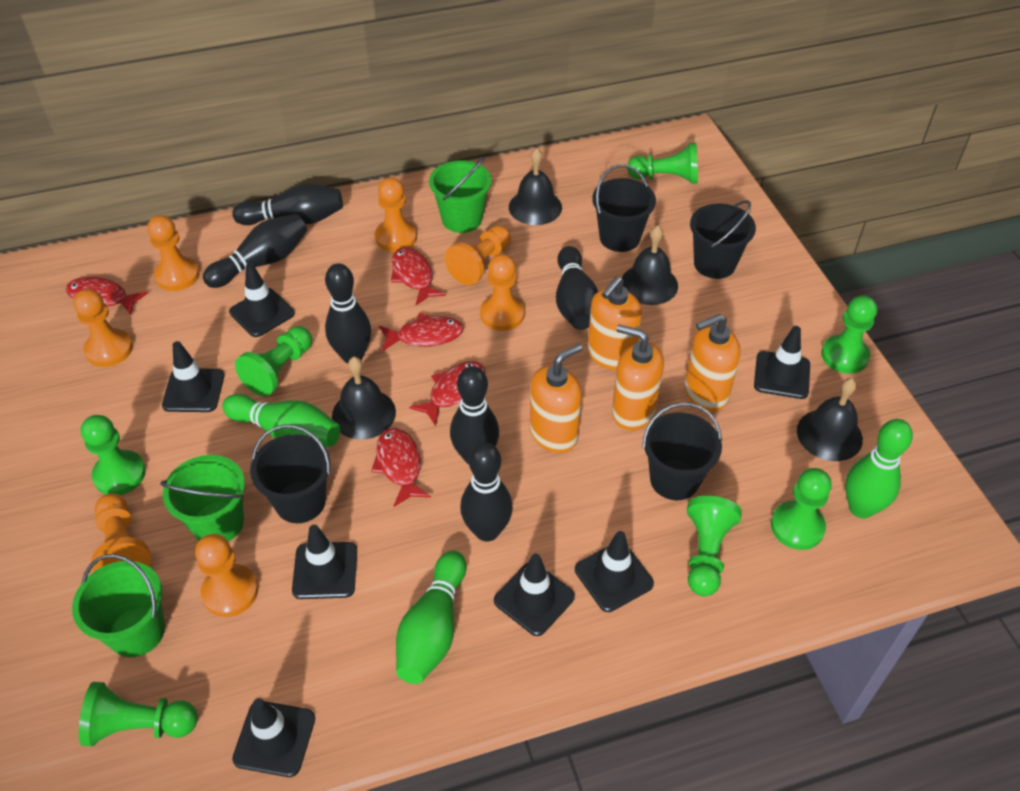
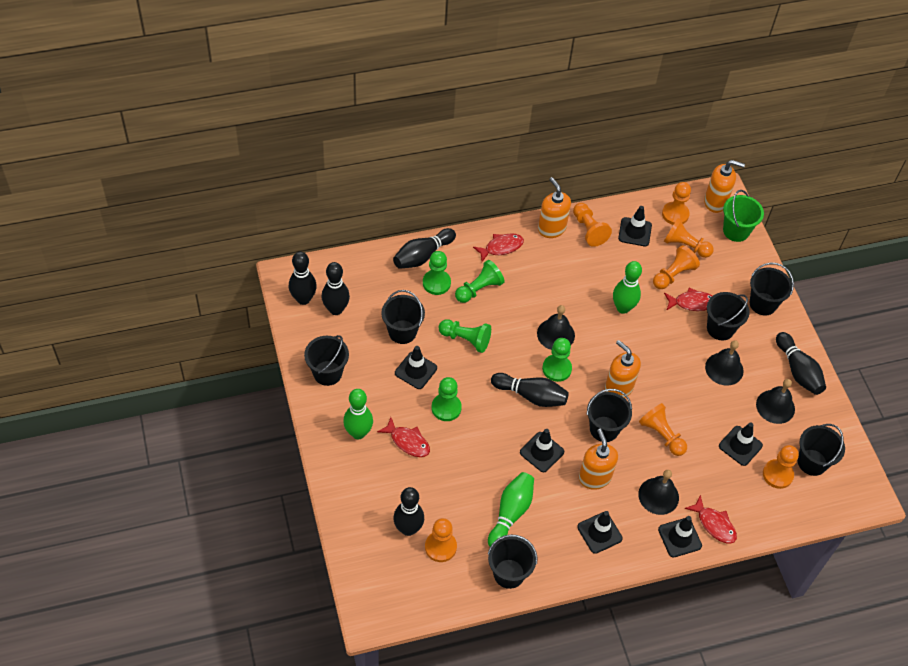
black bucket: [250,424,330,523] [592,164,656,252] [642,402,722,500] [690,200,756,279] = 4 -> [304,335,349,386] [381,290,425,344] [488,534,538,589] [587,389,632,442] [707,292,750,340] [750,263,794,316] [798,424,845,476] = 7
black traffic cone: [162,341,224,412] [229,263,295,337] [232,698,315,777] [292,525,357,599] [494,553,575,636] [575,531,654,612] [754,326,810,399] = 7 -> [395,346,437,389] [520,429,564,472] [577,511,623,554] [618,206,652,246] [658,516,702,557] [719,422,763,466] = 6
green bucket: [72,554,165,657] [160,455,245,542] [429,157,491,233] = 3 -> [723,190,764,242] = 1
green pawn: [79,682,198,746] [81,415,146,495] [235,326,312,396] [627,143,698,184] [687,496,742,596] [771,468,832,550] [821,295,877,374] = 7 -> [423,251,451,295] [432,377,462,421] [438,319,491,353] [455,260,505,303] [542,338,572,382] = 5
red fish: [66,277,148,315] [371,428,431,507] [379,313,464,352] [391,247,446,305] [409,361,486,426] = 5 -> [377,417,430,457] [473,233,524,262] [664,288,712,311] [685,495,737,544] = 4

